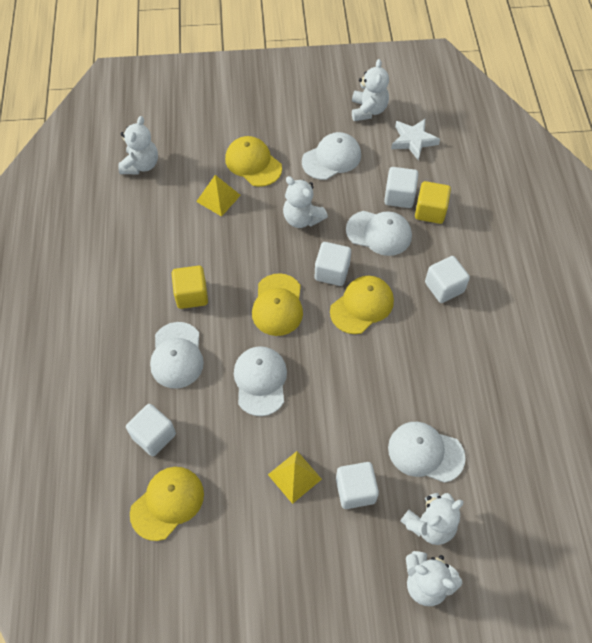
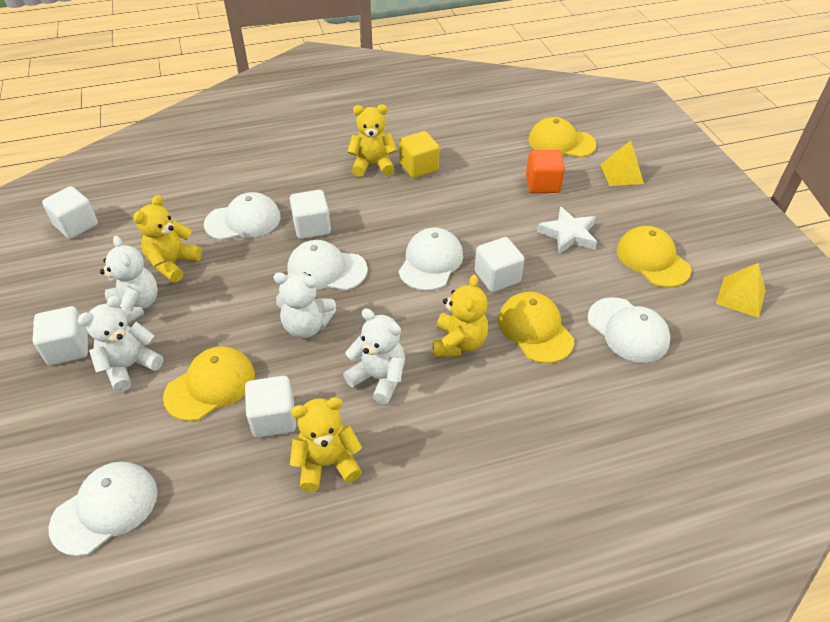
orange cube: none = 0 -> [526,150,565,193] = 1
white teddy bear: [118,116,158,174] [283,176,328,228] [352,59,389,121] [400,493,463,545] [406,551,462,606] = 5 -> [77,295,164,392] [100,236,158,324] [274,272,336,338] [343,308,405,404] = 4
yellow cube: [172,266,208,309] [415,181,451,224] = 2 -> [399,131,439,178] = 1
yellow teddy bear: none = 0 -> [133,195,202,282] [290,397,362,492] [347,104,397,177] [433,274,488,357] = 4

